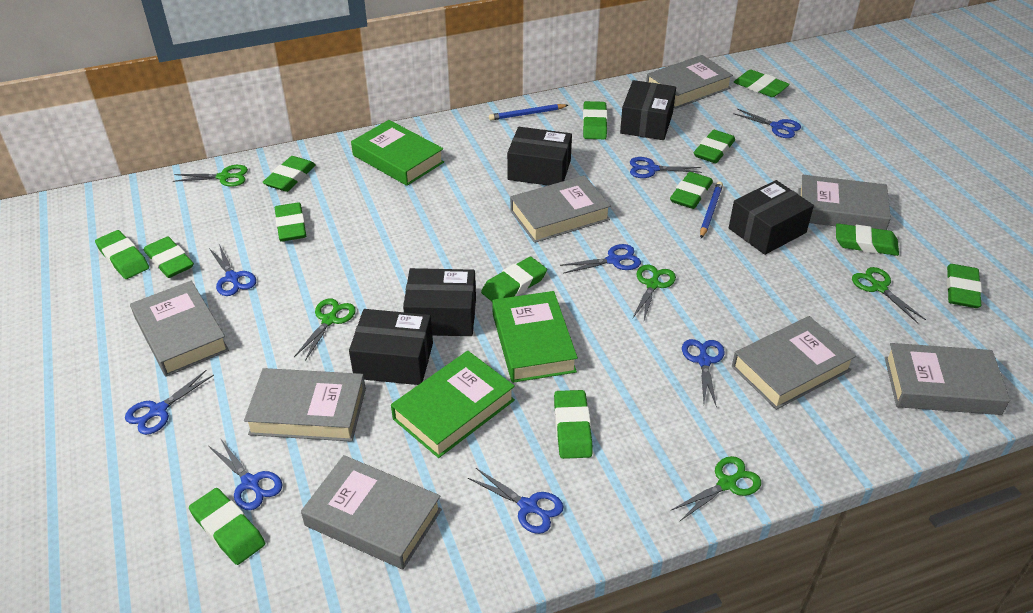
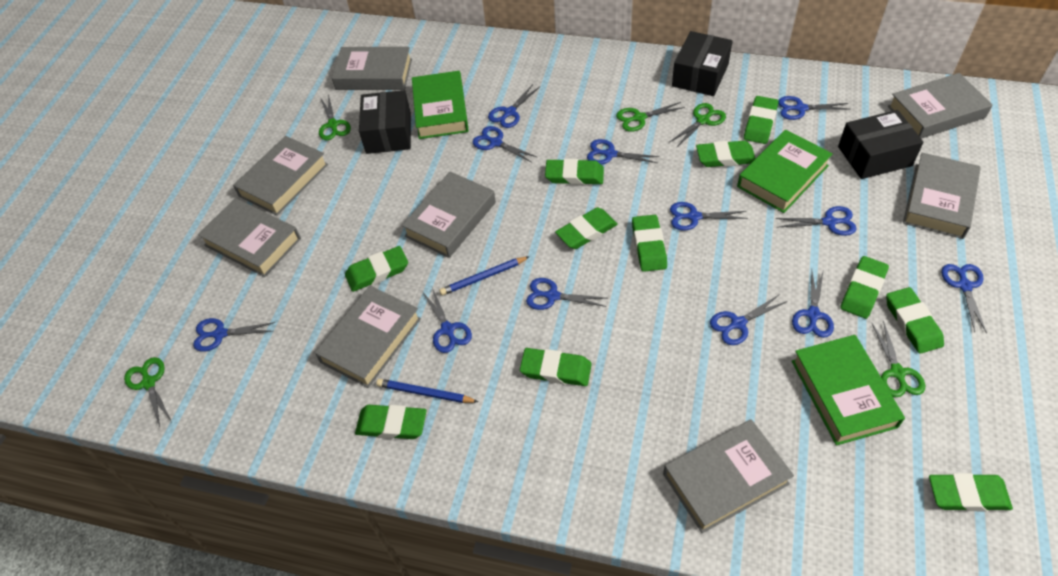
black box: [349,309,433,385] [403,268,476,336] [507,127,572,185] [620,80,676,140] [729,180,814,255] = 5 -> [359,90,411,154] [672,31,733,96] [838,110,924,179] = 3
blue scissors: [125,370,214,435] [209,244,256,296] [209,438,282,510] [468,468,563,534] [560,244,641,274] [630,157,702,178] [682,339,725,408] [733,109,801,138] = 8 -> [193,318,275,352] [422,288,472,353] [472,126,537,163] [488,84,540,128] [526,278,607,310] [587,139,660,165] [670,202,748,231] [710,294,788,345] [775,206,857,236] [778,96,849,120] [792,272,834,338] [941,264,987,334] = 12
green eraser: [95,230,149,279] [144,236,194,278] [189,488,265,565] [262,156,316,192] [275,202,306,242] [481,257,547,301] [554,390,593,459] [583,101,607,139] [670,172,713,209] [694,130,735,163] [734,70,790,97] [836,223,899,256] [947,264,982,308] = 13 -> [345,246,408,292] [355,405,427,439] [520,348,592,386] [545,159,604,185] [555,207,618,249] [632,215,667,272] [696,141,756,167] [744,96,778,144] [840,256,889,319] [886,287,944,354] [929,473,1013,511] = 11

